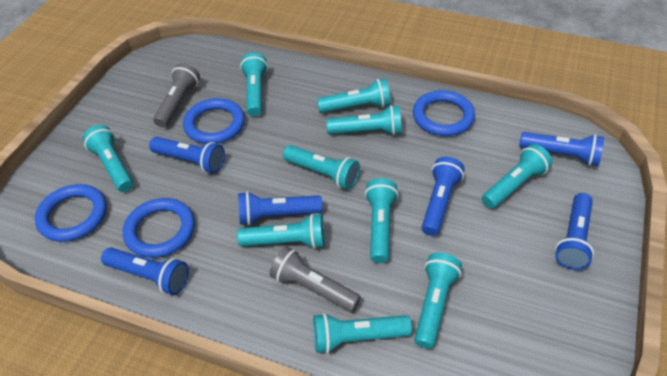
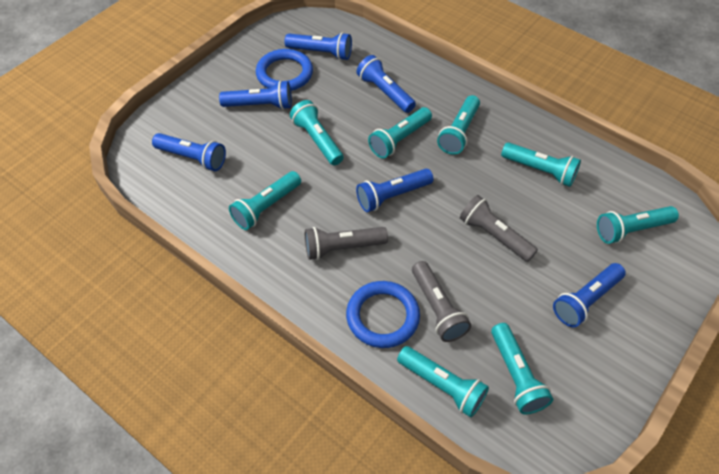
blue ring: [35,184,107,242] [123,198,195,258] [183,98,245,144] [413,90,475,136] = 4 -> [256,49,313,91] [346,281,420,348] = 2
grey flashlight: [153,63,200,128] [270,247,361,312] = 2 -> [305,227,388,260] [412,261,471,342] [460,195,538,262] = 3
turquoise flashlight: [83,125,133,192] [237,214,325,249] [240,52,268,116] [283,145,360,190] [313,313,412,354] [317,79,391,113] [326,105,402,135] [365,178,398,263] [414,253,462,349] [482,144,552,209] = 10 -> [229,171,301,230] [290,100,344,165] [368,107,432,159] [397,346,489,417] [437,95,480,155] [491,323,553,414] [501,142,581,187] [597,206,679,244] = 8

